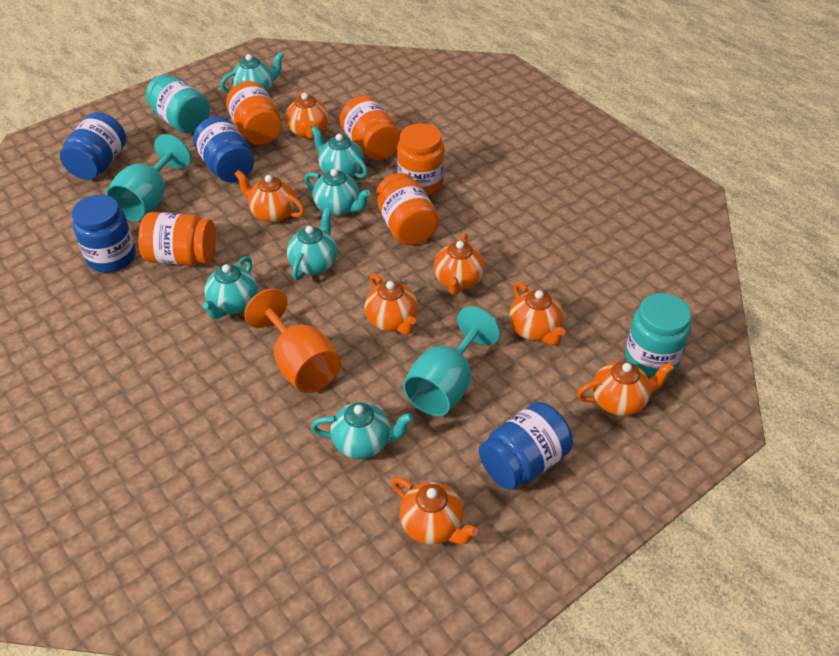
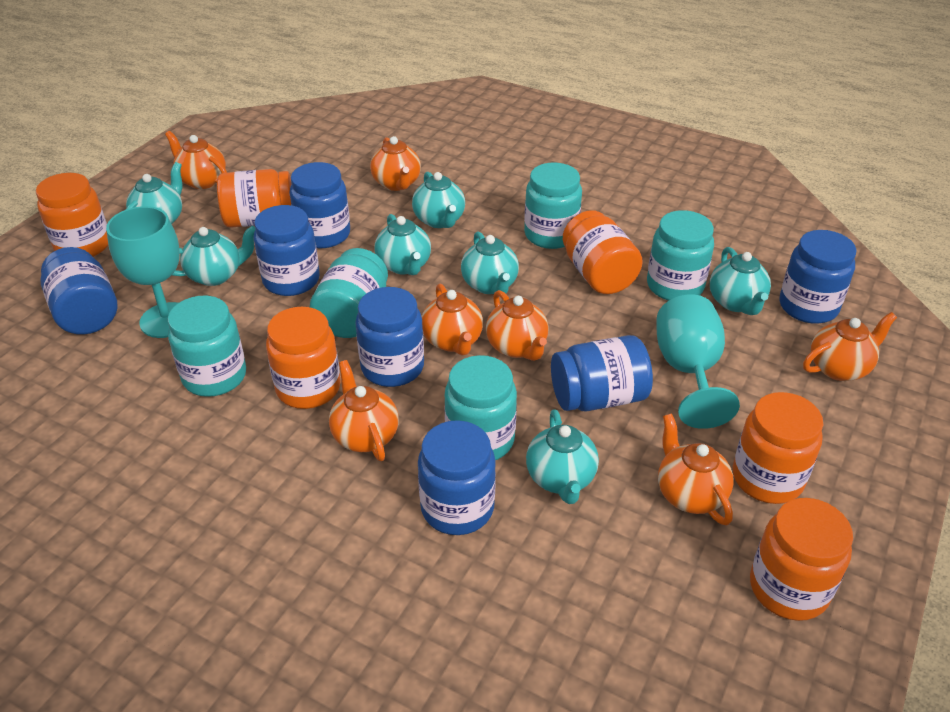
blue jar: [60,112,126,180] [72,195,136,273] [193,116,254,183] [479,402,573,490] = 4 -> [40,247,117,335] [253,205,320,296] [290,162,350,248] [355,287,424,387] [418,420,496,535] [551,335,653,411] [780,230,857,324] = 7
orange goblet: [244,289,341,393] = 1 -> none = 0
orange jar: [138,212,216,266] [226,81,282,145] [340,96,400,160] [376,173,439,245] [397,123,444,196] = 5 -> [36,173,108,257] [217,169,291,228] [266,307,341,409] [563,210,643,294] [733,392,823,504] [750,498,853,621] = 6
turquoise jar: [146,74,210,133] [625,293,691,377] = 2 -> [168,296,246,397] [310,248,388,338] [445,355,517,460] [524,163,582,249] [647,210,714,301] = 5
turquoise teapot: [202,256,258,319] [220,52,284,93] [287,208,337,280] [304,169,370,216] [311,126,368,178] [311,402,413,459] = 6 -> [126,162,182,224] [172,226,256,286] [375,214,431,275] [412,172,465,228] [461,231,519,294] [526,409,599,504] [710,247,771,315] = 7

